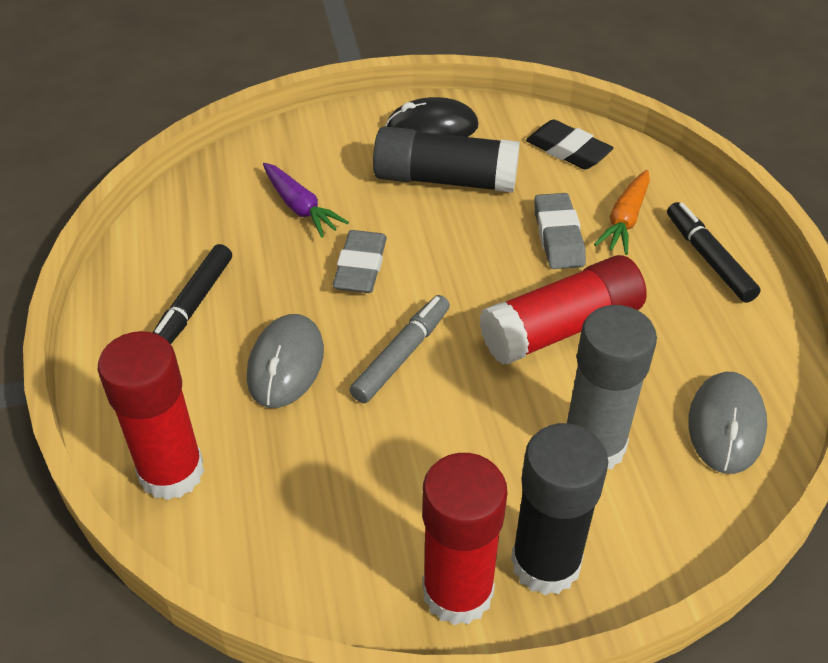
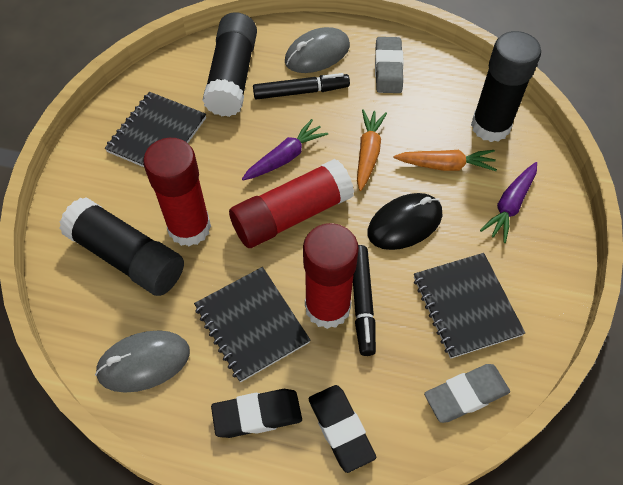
black eraser: [526,120,614,169] = 1 -> [211,389,302,438] [309,385,376,473] = 2
black glue stick: [373,126,520,193] [511,423,608,595] = 2 -> [59,197,184,296] [202,12,257,117] [471,31,541,142] = 3
black notebook: none = 0 -> [105,92,206,167] [194,267,311,382] [414,253,525,359] = 3
grey glue stick: [567,305,657,469] = 1 -> none = 0
grey marker: [350,295,450,403] = 1 -> none = 0
orange carrot: [594,170,650,255] = 1 -> [357,109,387,191] [394,150,497,171] = 2
purple carrot: [263,163,349,238] = 1 -> [242,119,328,180] [480,162,537,243] = 2

